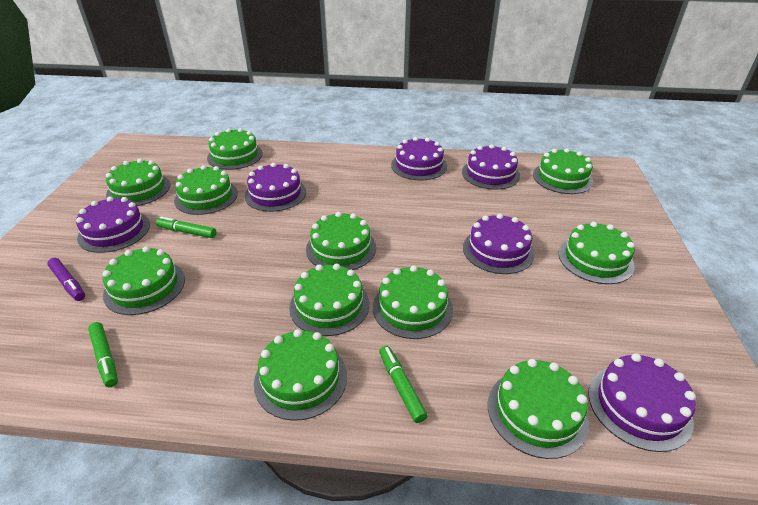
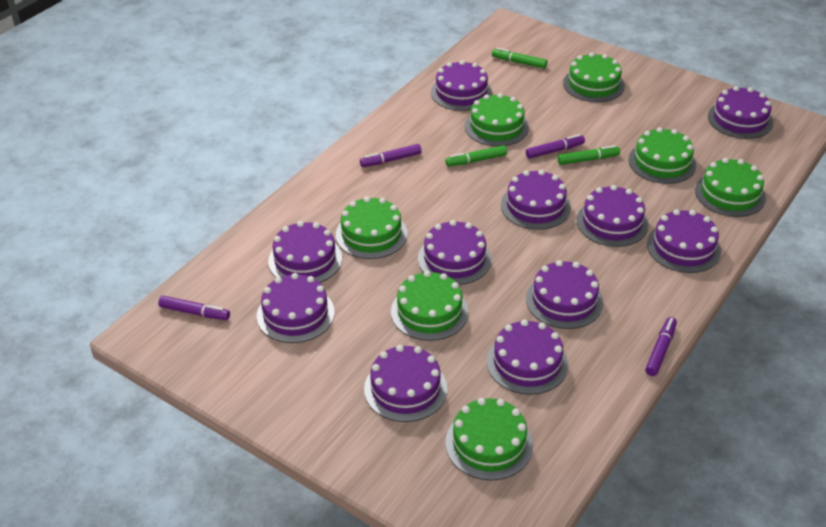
green cake: [102,246,185,315] [106,159,171,206] [174,165,238,215] [207,128,263,170] [254,329,347,421] [289,264,369,336] [306,212,376,270] [373,265,453,339] [488,359,589,459] [533,148,593,194] [559,222,635,284] = 11 -> [336,196,408,259] [391,271,469,341] [445,398,533,480] [465,93,529,146] [563,52,625,102] [629,127,696,184] [695,158,766,217] = 7
purple cake: [76,197,150,253] [245,163,306,212] [391,137,447,180] [462,144,520,190] [463,214,535,274] [588,353,696,452] = 6 -> [257,273,335,343] [268,221,342,283] [364,345,447,422] [418,220,492,285] [431,60,492,111] [487,320,568,395] [501,170,571,230] [526,260,603,329] [577,185,649,247] [647,209,721,273] [708,86,773,139] = 11
purple marker: [47,258,85,301] = 1 -> [158,296,230,320] [360,144,422,167] [526,134,585,159] [645,317,677,376] = 4

